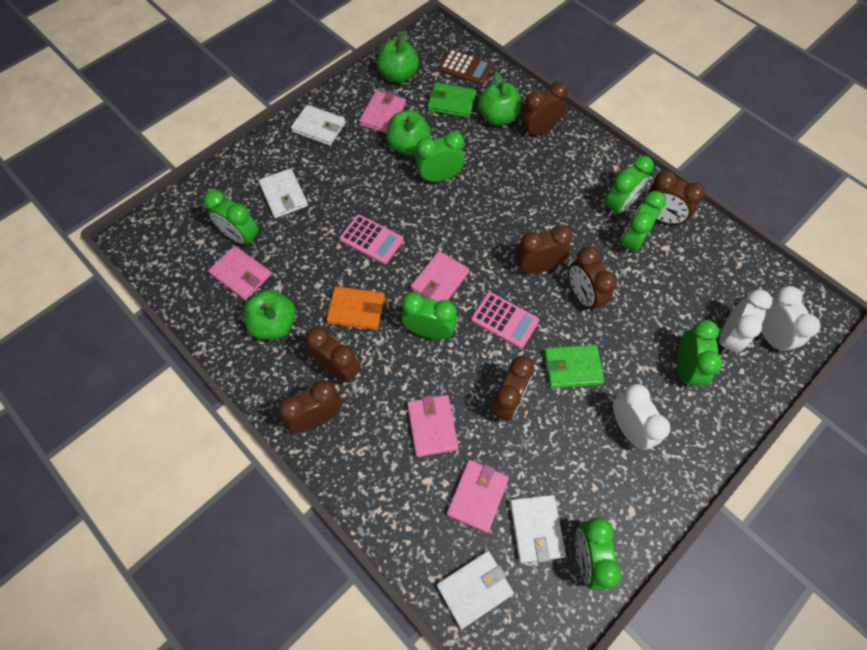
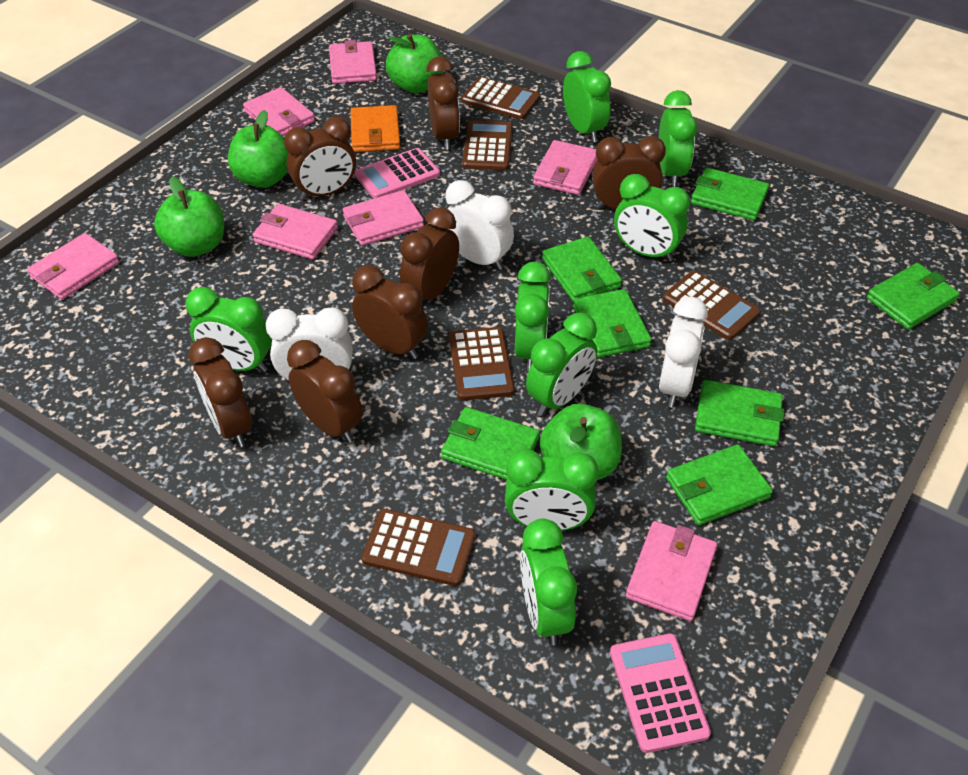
brown calculator: [438,49,493,85] = 1 -> [361,509,476,586] [449,327,515,401] [461,77,540,119] [462,120,513,171] [663,271,760,340] = 5
green clock: [204,190,259,247] [401,292,457,339] [416,131,464,182] [575,517,622,590] [605,156,654,217] [620,191,666,255] [677,320,723,388] = 7 -> [186,287,272,373] [505,449,599,531] [515,262,551,371] [520,518,577,646] [526,312,597,416] [563,51,611,143] [614,174,690,262] [659,90,697,187] = 8
green wallet: [427,82,477,118] [544,344,604,388] = 2 -> [441,407,540,480] [542,237,622,302] [573,289,652,358] [666,444,773,525] [691,168,769,220] [695,380,784,446] [867,263,960,329] = 7
pink wallet: [208,246,271,300] [359,90,406,133] [407,395,459,457] [411,251,469,301] [447,460,509,533] = 5 -> [27,233,119,300] [243,87,315,136] [252,204,338,259] [329,40,377,84] [343,190,424,246] [533,140,598,195] [626,521,717,621] = 7
white wallet: [258,168,308,218] [291,105,346,146] [437,551,514,629] [510,495,566,563] = 4 -> none = 0

